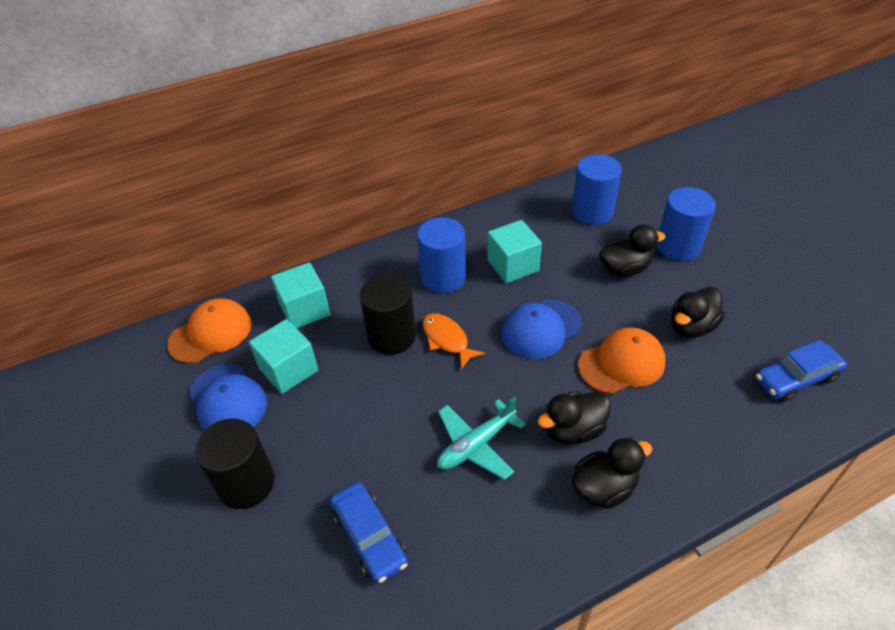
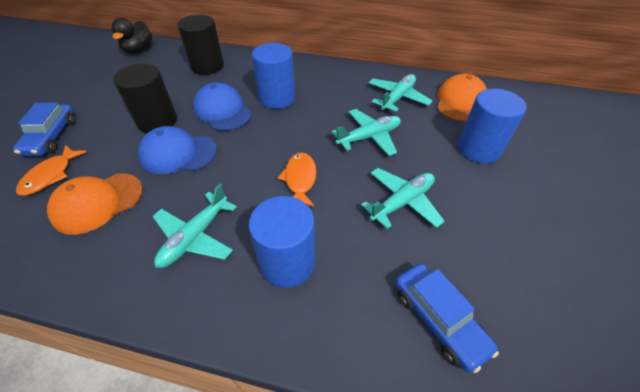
black duck: [538,391,611,445] [572,437,652,509] [599,224,665,277] [671,287,725,338] = 4 -> [111,18,152,54] = 1
orange fish: [422,313,485,369] = 1 -> [16,145,87,196] [278,152,317,207] = 2
turquoise cube: [249,319,318,394] [271,262,330,329] [487,220,542,284] = 3 -> none = 0
turquoise plane: [437,397,526,480] = 1 -> [152,184,237,268] [332,109,401,156] [361,168,445,229] [369,74,432,112] = 4

